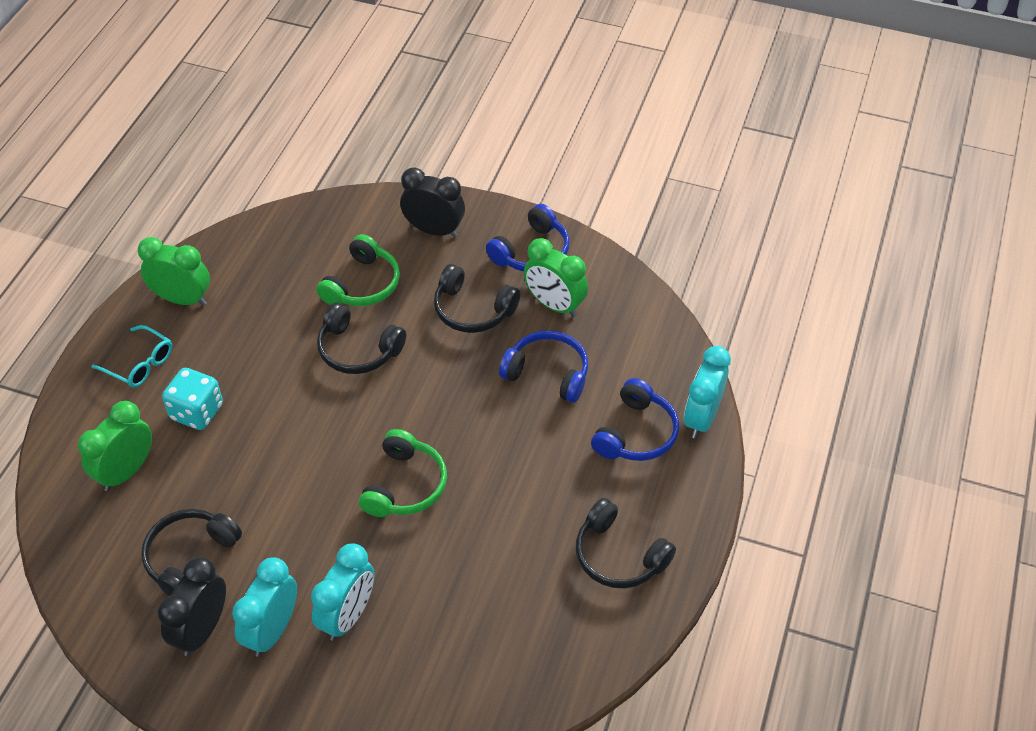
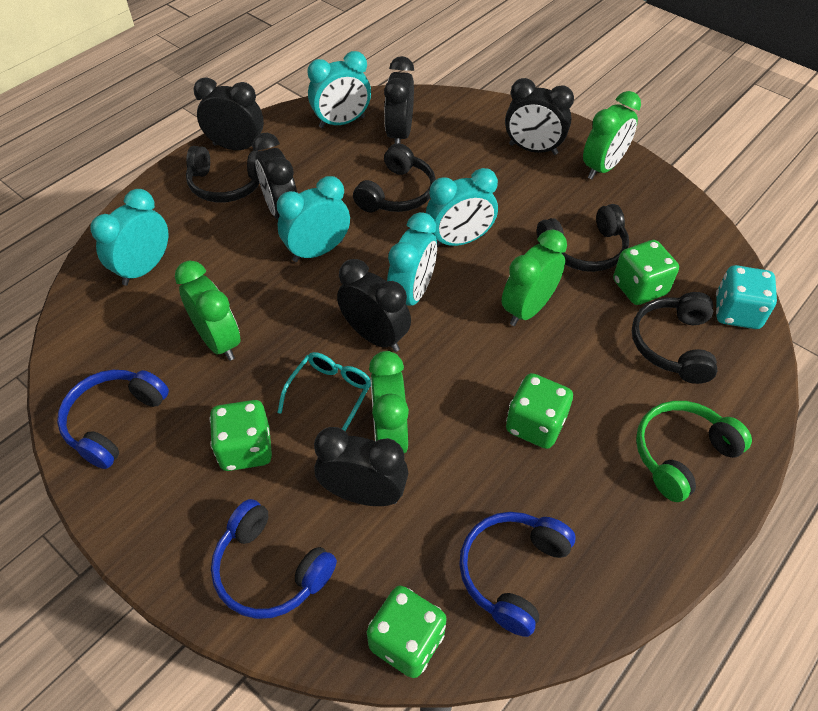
black clock: [158,557,226,656] [400,167,465,237] = 2 -> [193,78,264,151] [253,133,297,220] [314,427,408,506] [337,259,411,352] [384,56,414,144] [505,78,574,155] = 6
green clock: [78,401,152,491] [138,237,210,306] [524,238,588,317] = 3 -> [175,261,241,361] [369,351,409,453] [502,230,567,326] [583,91,641,179] = 4
green dice: none = 0 -> [209,400,272,471] [367,586,447,678] [506,373,573,449] [613,240,679,305] = 4
green headphones: [317,234,400,306] [359,429,447,517] = 2 -> [636,401,752,502] = 1
turquoise clock: [232,557,297,657] [311,543,375,641] [684,346,731,439] = 3 -> [90,189,168,286] [277,176,350,262] [307,51,371,128] [387,212,437,306] [426,168,498,248] = 5

